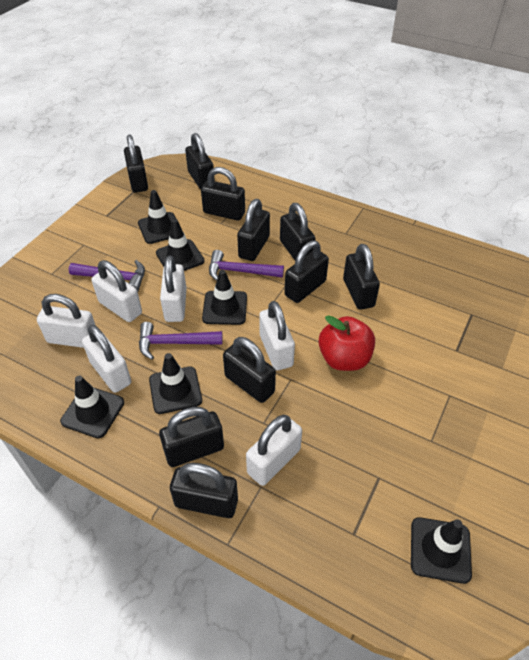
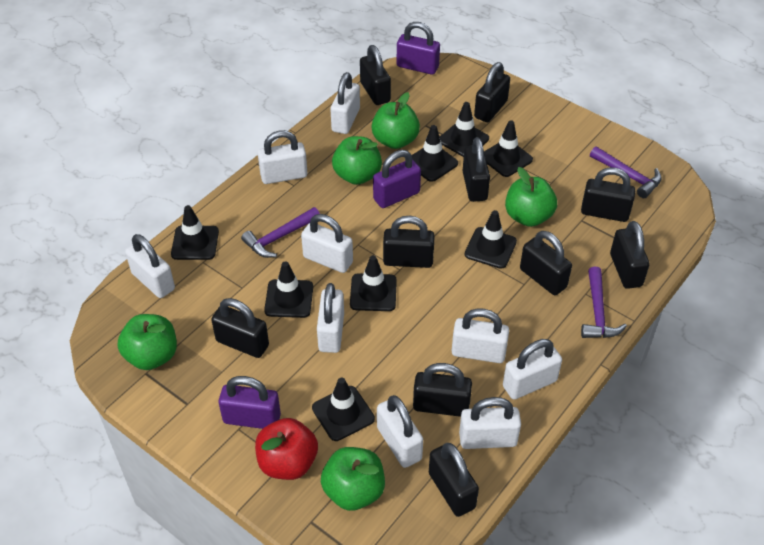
black traffic cone: [60,376,124,438] [138,190,176,244] [149,353,202,414] [156,219,205,271] [202,270,247,325] [411,517,472,584] = 6 -> [171,205,219,260] [264,261,313,318] [312,378,375,441] [350,255,397,311] [412,125,458,182] [440,102,489,157] [464,210,517,269] [484,120,533,177] = 8
green apple: none = 0 -> [118,314,177,370] [321,447,385,511] [332,136,382,185] [371,92,420,149] [505,167,557,227] = 5
purple padlock: none = 0 -> [218,376,281,429] [373,150,421,208] [396,22,440,75] = 3
white padlock: [37,294,96,348] [82,325,131,393] [92,260,142,322] [160,255,187,322] [246,415,302,486] [259,301,295,370] = 6 -> [125,234,175,298] [258,130,307,184] [301,214,353,273] [317,283,344,353] [330,72,360,134] [377,395,423,468] [452,308,509,363] [459,397,521,449] [503,339,562,400] = 9

